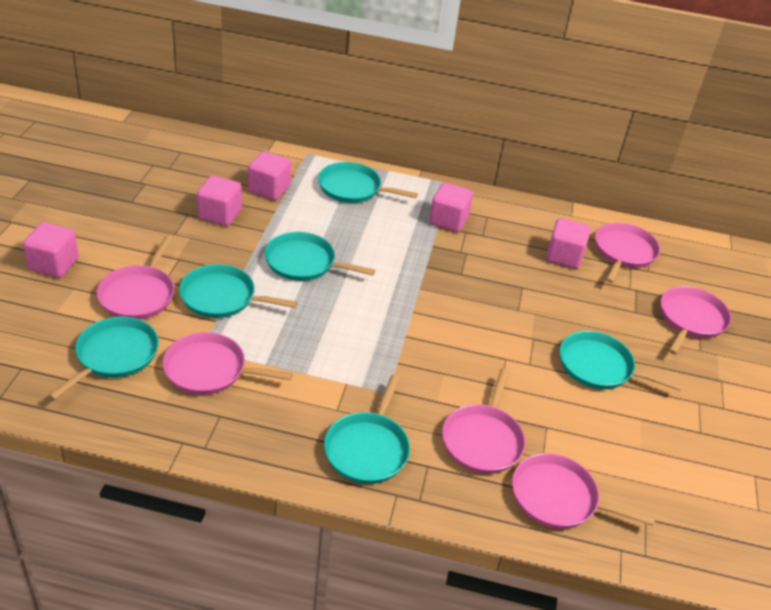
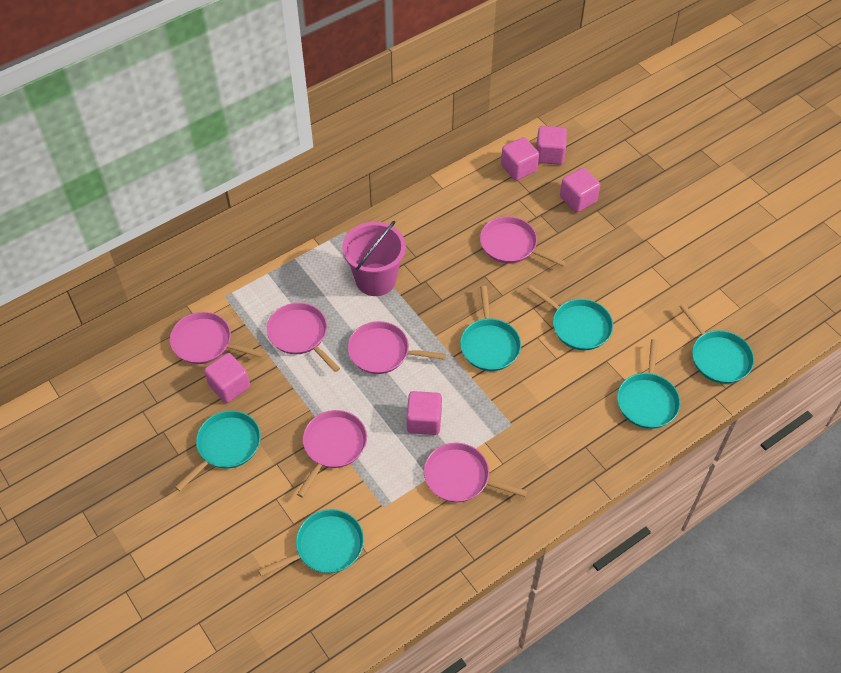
pink bucket: none = 0 -> [342,221,406,296] = 1

